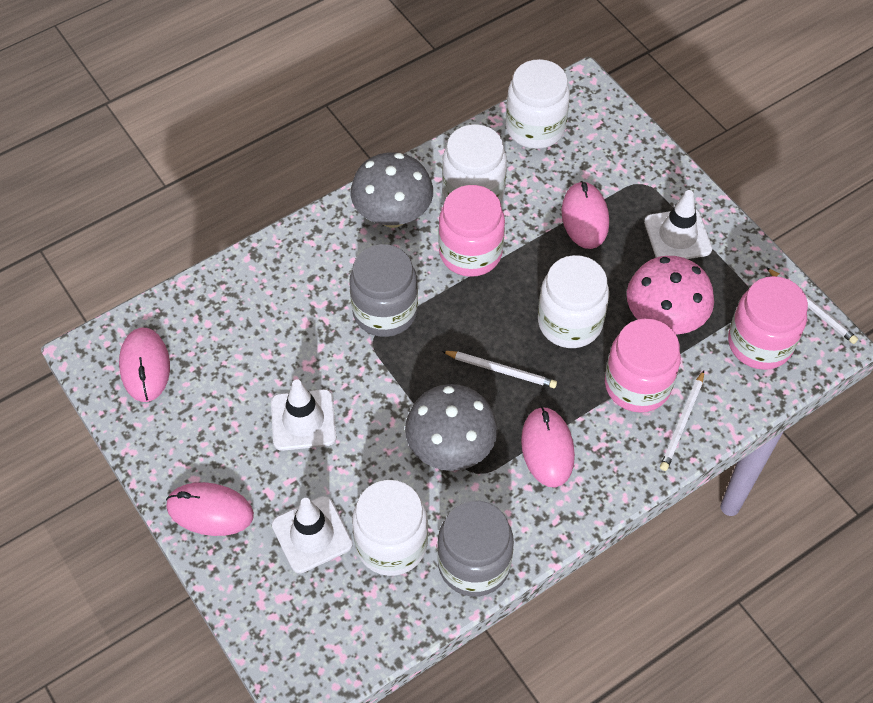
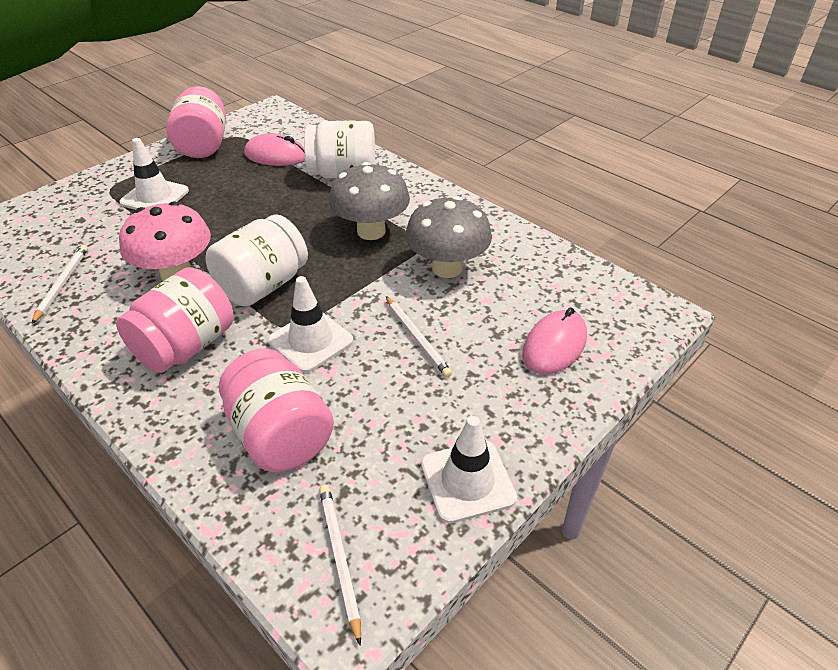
grey jar: [349,244,418,337] [437,501,514,597] = 2 -> none = 0
pink mouse: [119,328,170,402] [166,482,254,536] [521,407,575,488] [562,181,609,249] = 4 -> [244,133,305,166] [522,307,587,374] = 2
white jar: [352,480,428,576] [442,124,507,201] [506,59,570,149] [538,255,609,348] = 4 -> [205,214,308,307] [304,121,375,179] = 2

